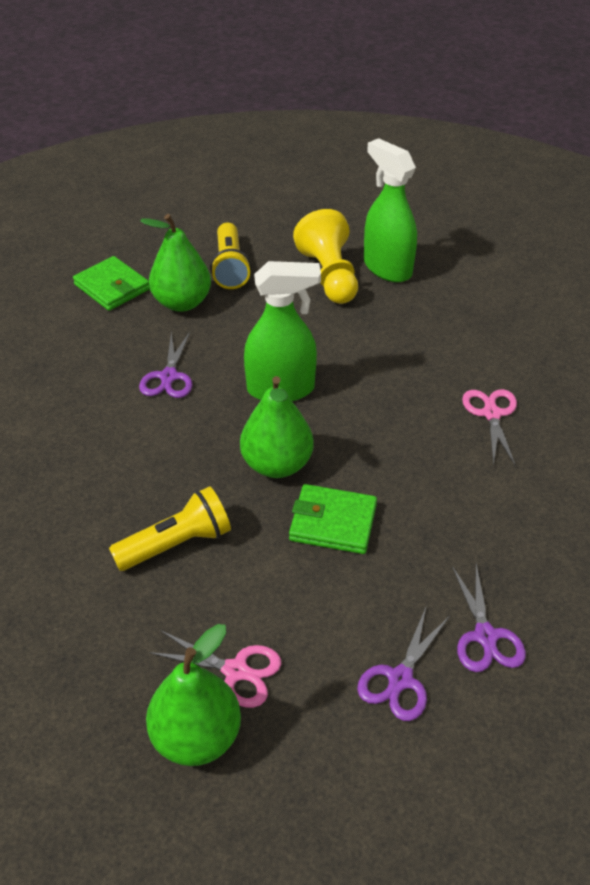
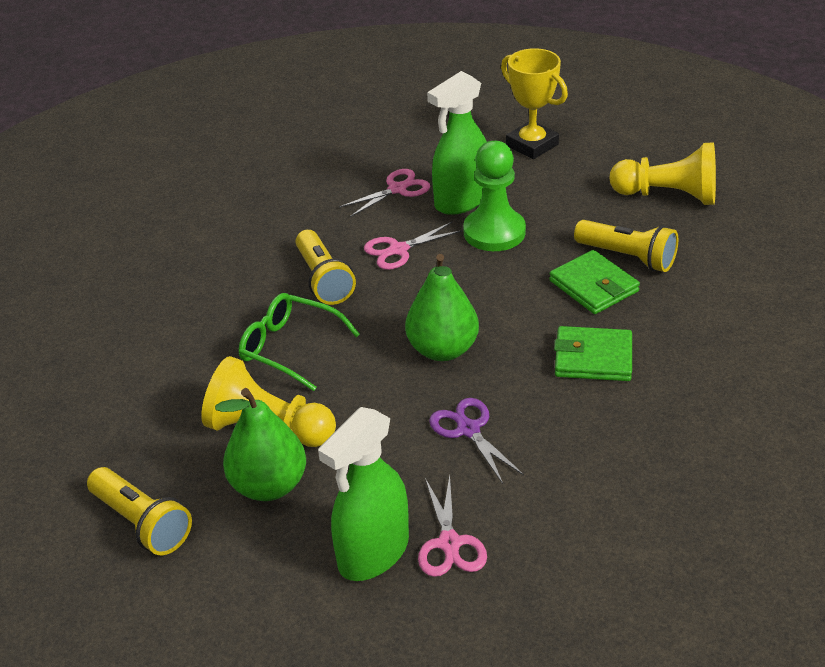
green glasses: none = 0 -> [239,293,360,391] = 1
green pawn: none = 0 -> [463,141,526,251] = 1
green pear: [140,214,211,312] [146,624,241,766] [240,376,314,478] = 3 -> [215,388,306,501] [405,254,479,361] = 2
pink scissors: [149,630,281,708] [462,389,517,466] = 2 -> [339,169,430,217] [364,222,462,270] [418,475,487,577] = 3
purple scissors: [139,332,192,398] [357,608,450,721] [452,564,526,672] = 3 -> [429,398,524,484] = 1
yellow flashlight: [109,486,231,571] [210,223,251,289] = 2 -> [87,467,192,555] [296,230,356,305] [574,220,678,272] = 3
yellow pawn: [293,209,358,304] = 1 -> [201,356,336,447] [610,143,716,205] = 2
yellow trophy: none = 0 -> [501,48,568,159] = 1

